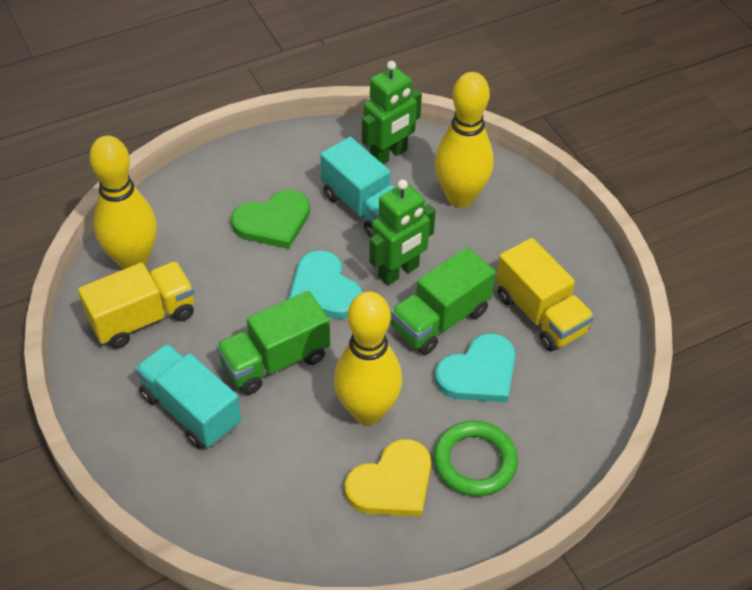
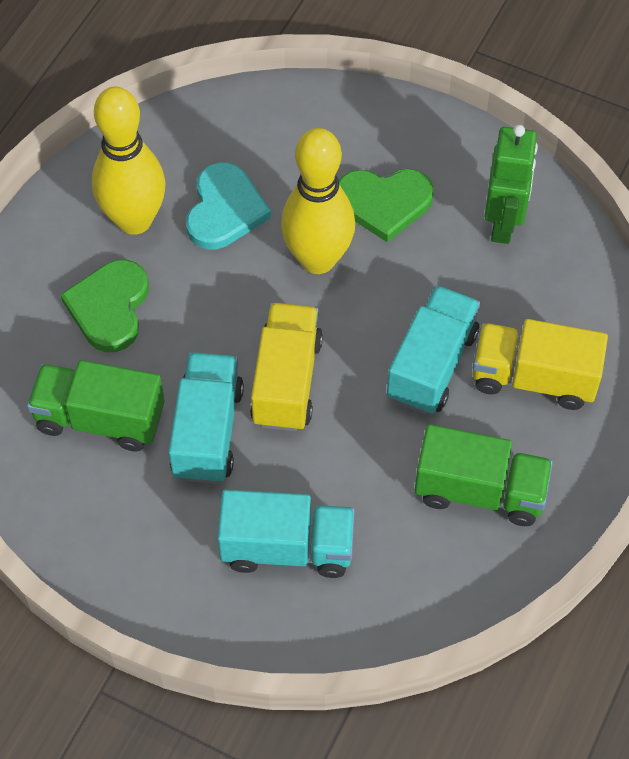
green heart: [231,189,310,249] = 1 -> [60,259,149,352] [339,169,434,242] = 2
green ring: [434,421,518,497] = 1 -> none = 0
green robot: [362,61,422,164] [369,179,436,286] = 2 -> [484,125,538,244] = 1
turquoise heart: [289,250,363,319] [435,333,515,402] = 2 -> [186,163,271,249] = 1
turquoise truck: [135,343,241,449] [320,137,395,238] = 2 -> [168,352,244,484] [217,490,355,578] [387,285,480,415] = 3
yellow bowling pin: [89,136,157,270] [334,291,402,425] [435,72,493,207] = 3 -> [92,87,166,235] [281,128,355,274] = 2
yellow heart: [345,439,431,517] = 1 -> none = 0

